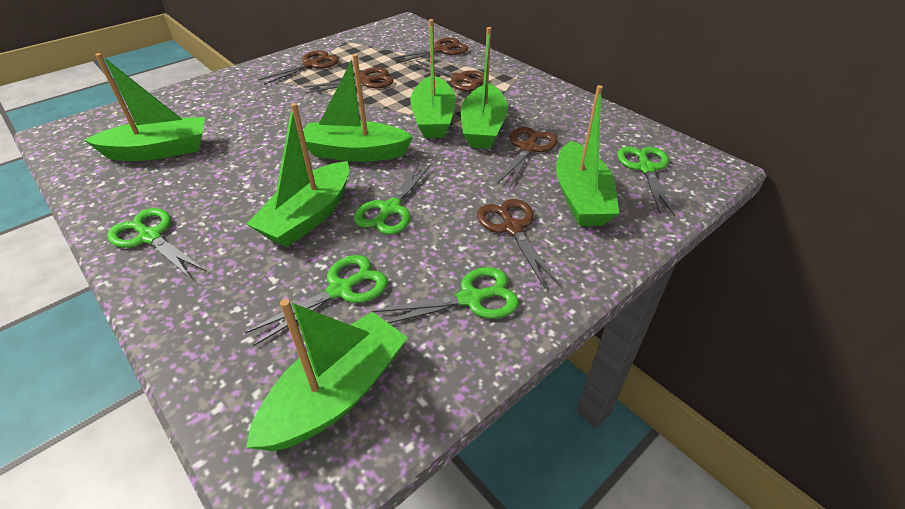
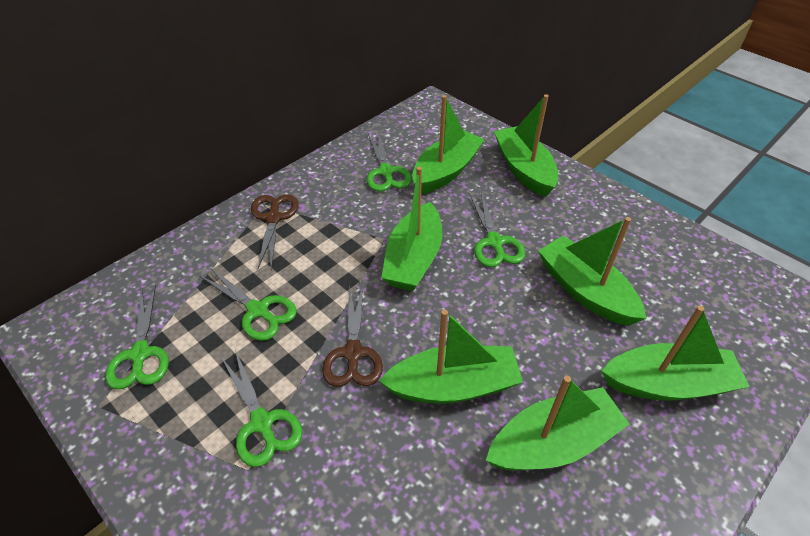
brown scissors: [258,50,339,85] [304,67,394,93] [391,37,468,63] [410,60,484,91] [477,199,559,288] [497,127,558,187] = 6 -> [251,194,299,269] [322,286,383,387] = 2

